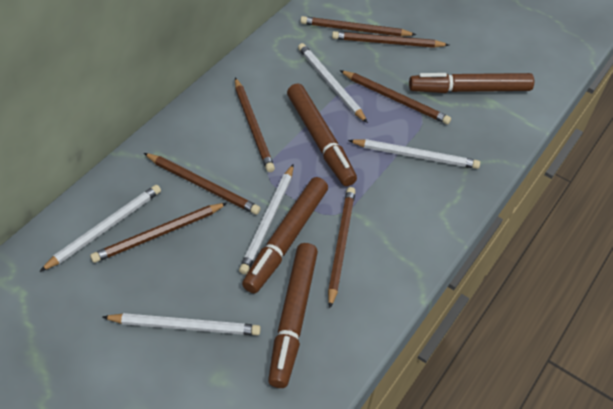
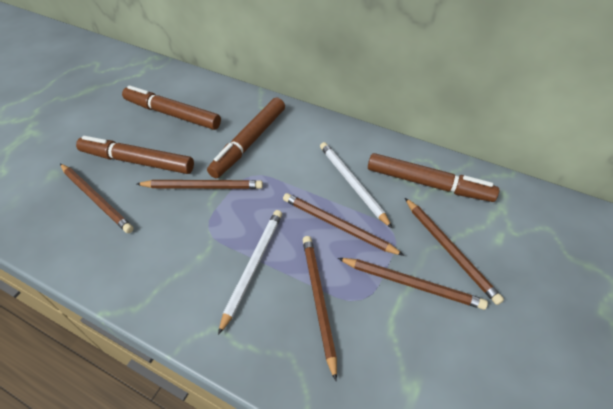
brown pencil: [90,203,227,263] [144,153,261,215] [235,78,275,172] [300,16,416,37] [328,187,356,308] [332,31,449,48] [339,70,451,124] = 7 -> [60,164,134,233] [137,180,263,189] [283,193,404,256] [303,236,337,381] [338,258,488,310] [405,198,504,305] = 6
white pencil: [39,185,161,272] [103,313,261,336] [239,164,294,274] [298,43,368,123] [348,139,480,169] = 5 -> [218,210,282,335] [320,142,392,228] = 2

